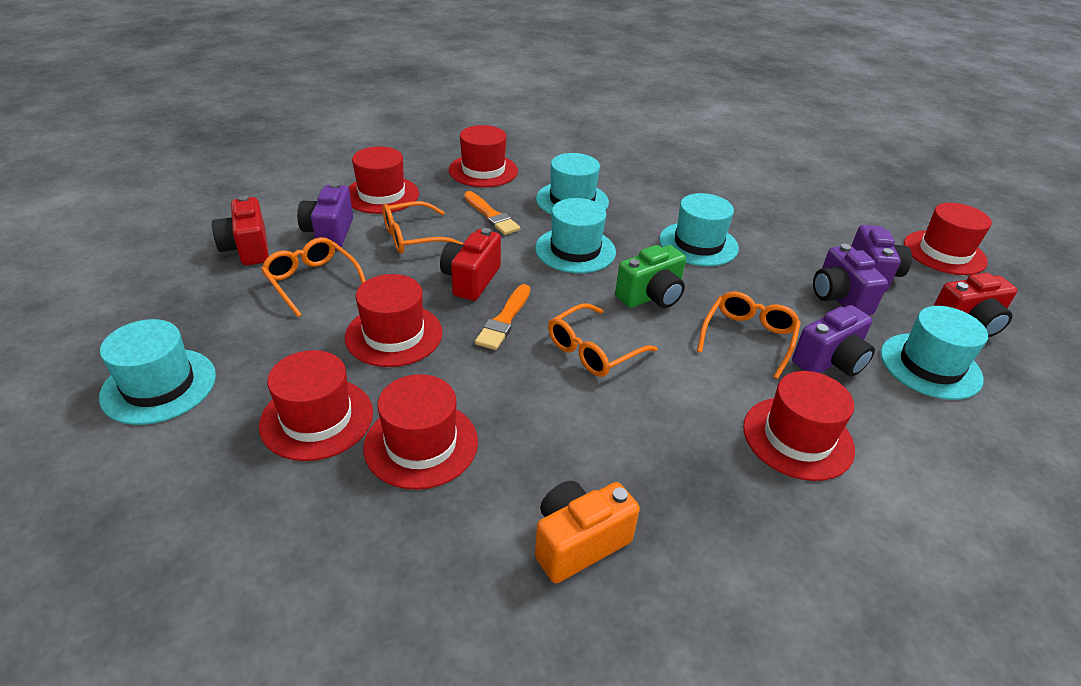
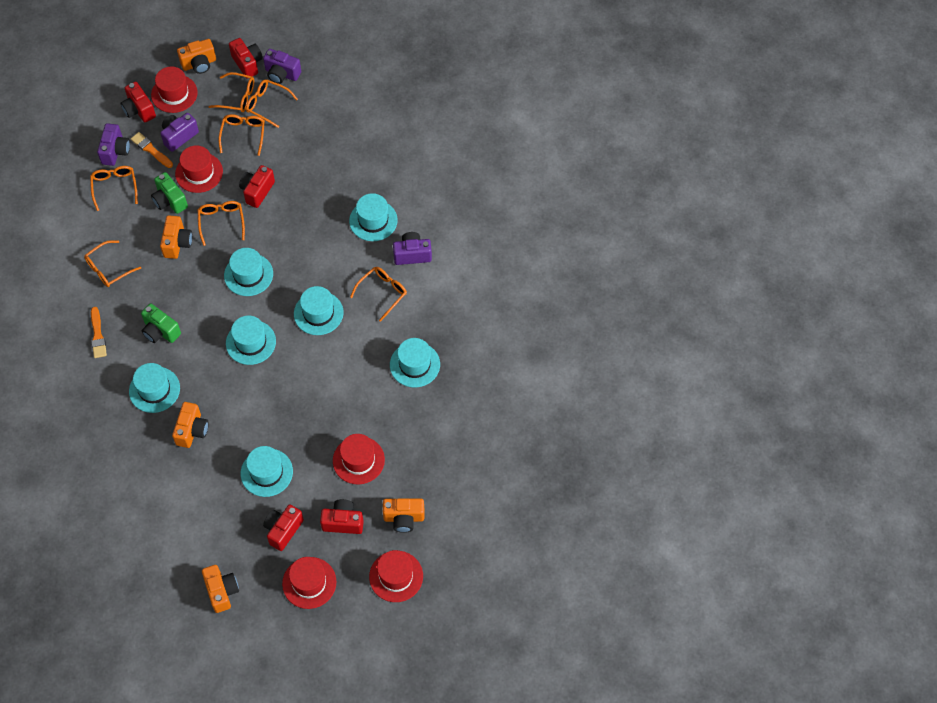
green camera: [615,245,686,308] = 1 -> [141,304,181,343] [151,172,188,214] = 2
orange camera: [535,481,640,583] = 1 -> [160,215,193,259] [172,402,209,448] [177,39,216,74] [202,565,239,613] [383,498,424,533] = 5
orange glasses: [261,237,366,317] [383,201,463,254] [548,303,657,377] [697,291,801,379] = 4 -> [84,240,141,287] [90,166,138,211] [198,201,245,246] [208,72,254,112] [219,114,265,156] [246,79,298,128] [350,267,407,322] = 7
red camera: [212,195,269,265] [440,228,501,301] [933,273,1017,337] = 3 -> [121,82,156,122] [229,38,263,79] [239,165,275,208] [263,505,304,551] [320,499,364,534] = 5
red hat: [259,350,373,461] [345,274,443,367] [348,146,419,214] [363,374,478,490] [449,125,518,187] [743,371,855,481] [904,203,992,275] = 7 -> [151,67,198,113] [175,145,223,193] [282,557,336,609] [333,434,385,484] [369,550,423,602] = 5
turquoise hat: [99,319,216,425] [535,198,616,273] [536,153,609,215] [659,193,739,266] [881,306,988,400] = 5 -> [129,363,180,413] [224,248,273,296] [226,315,276,365] [241,446,293,497] [294,286,344,335] [349,193,398,241] [390,338,440,387] = 7

